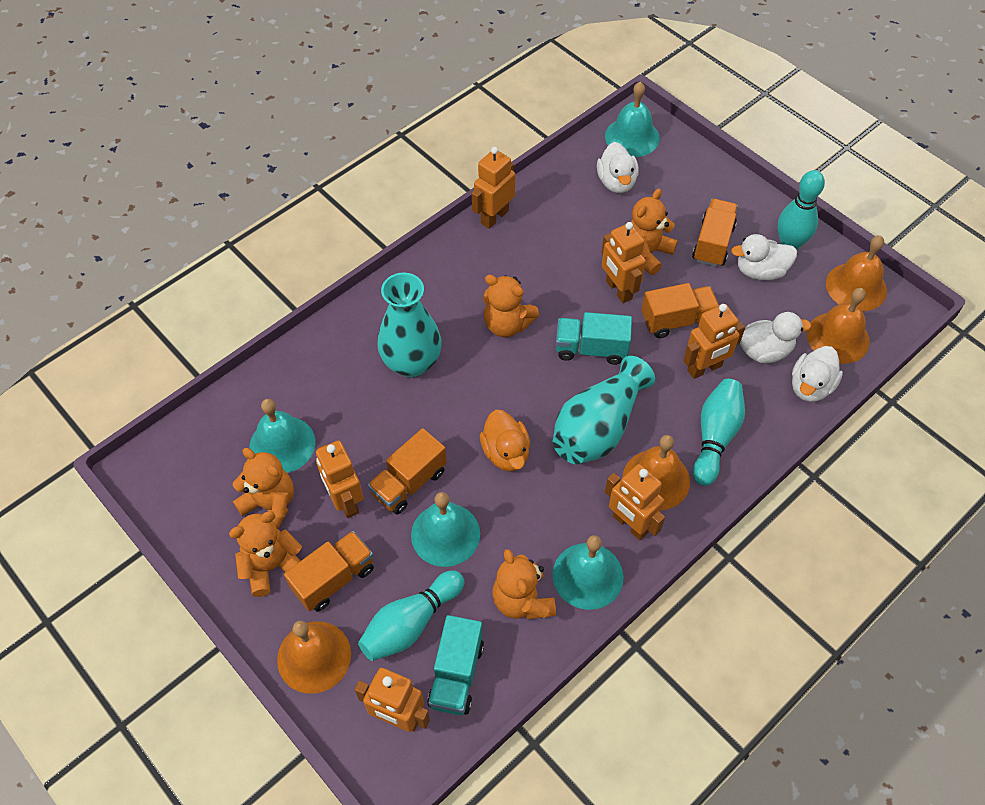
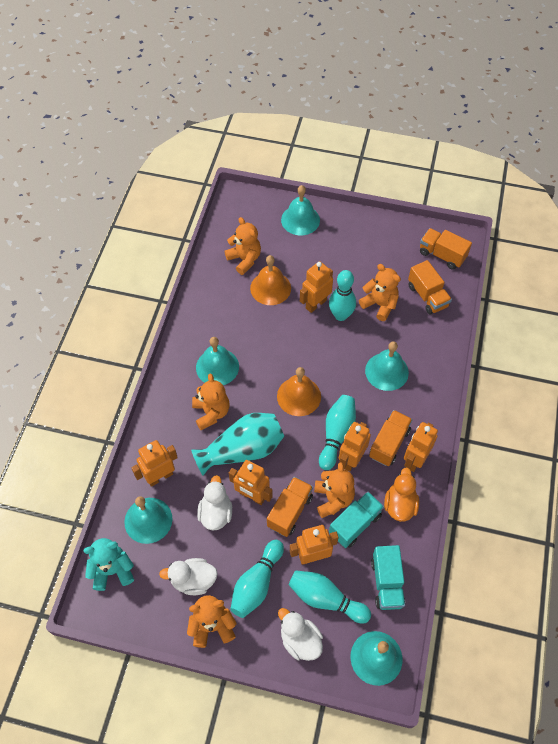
orange bell: [277,621,351,694] [623,435,690,510] [807,288,870,364] [826,235,887,311] = 4 -> [250,255,291,305] [277,367,321,416] = 2
turquoise bell: [249,399,315,473] [411,492,480,567] [552,535,624,610] [605,82,660,157] = 4 -> [124,496,172,544] [196,337,239,385] [281,185,320,236] [350,631,402,686] [365,341,409,391] = 5
turquoise bowling pin: [358,570,464,661] [693,379,745,486] [777,170,825,250] = 3 -> [230,540,284,618] [288,570,371,623] [319,395,356,470] [329,270,356,321] = 4
turquoise teddy bear: none = 0 -> [84,538,134,591] = 1
turquoise vase: [377,273,442,378] [553,356,655,464] = 2 -> [191,413,284,475] = 1
white duck: [597,142,639,193] [731,234,797,280] [740,312,811,364] [792,346,843,402] = 4 -> [159,558,218,595] [197,475,232,531] [278,608,323,661] = 3

